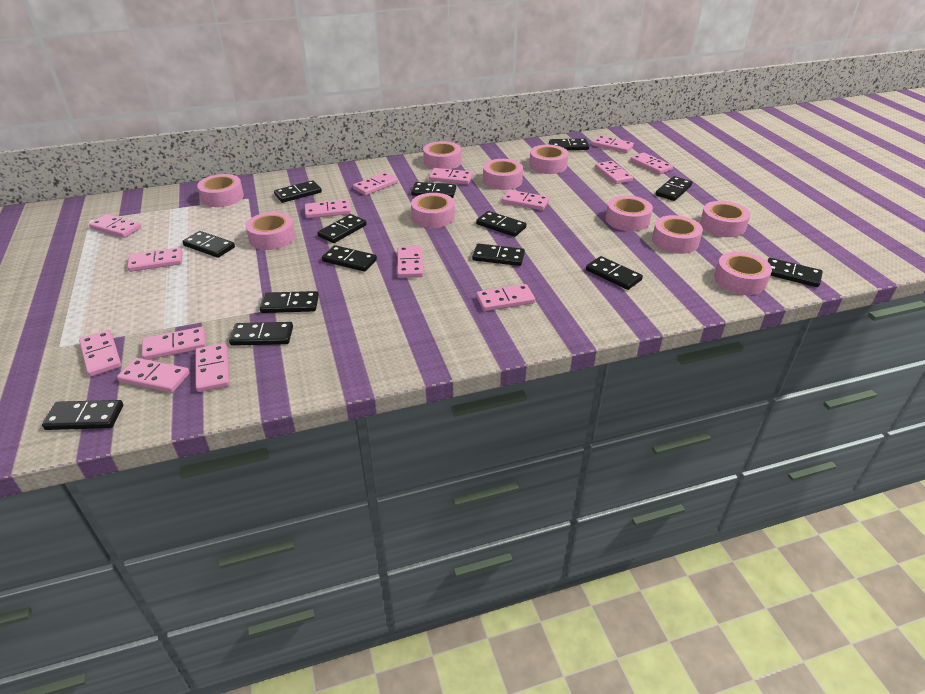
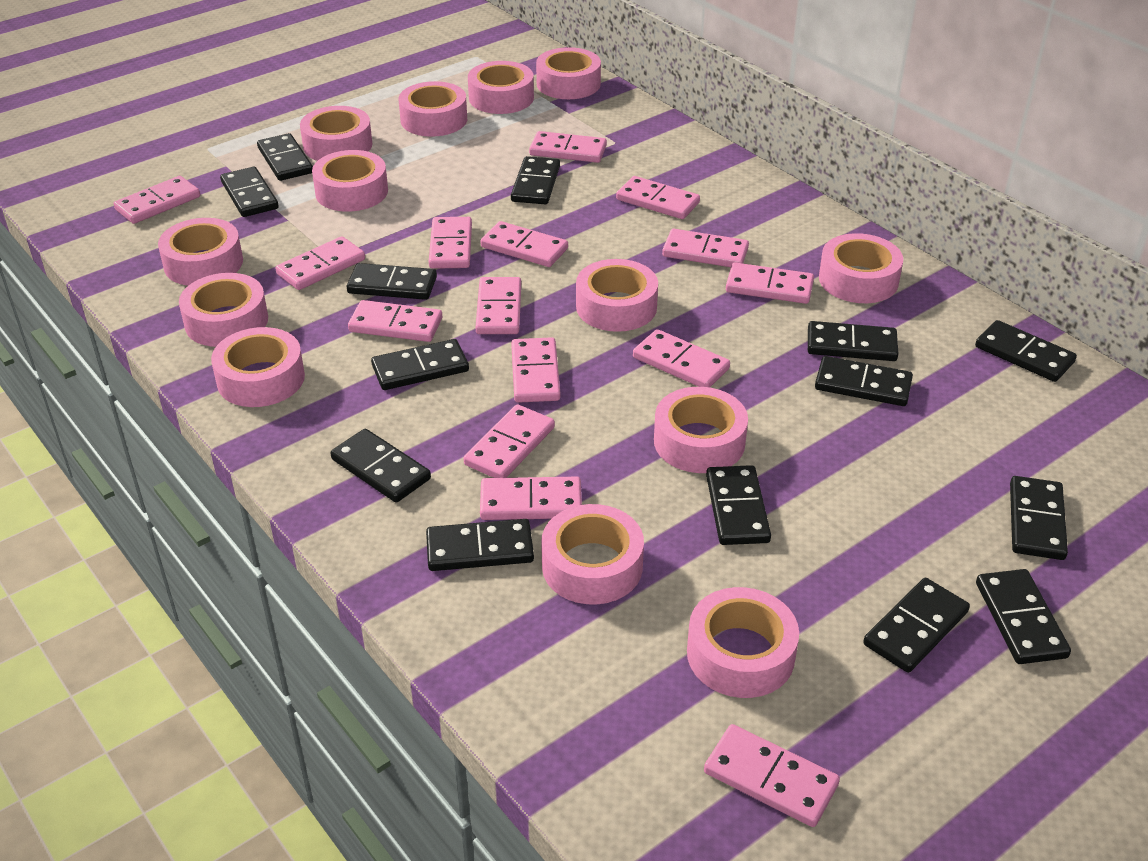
pink tape: [197,174,244,207] [246,212,295,250] [411,193,455,228] [423,141,461,169] [483,159,523,190] [529,145,569,174] [606,195,653,231] [652,215,703,254] [700,201,750,237] [714,252,772,295] = 10 -> [158,218,243,286] [179,273,268,347] [211,327,305,407] [300,106,372,161] [312,150,388,212] [399,81,467,137] [468,61,534,114] [536,47,601,99] [541,504,644,605] [576,259,658,332] [654,387,748,473] [687,587,799,698] [819,233,903,303] = 13

